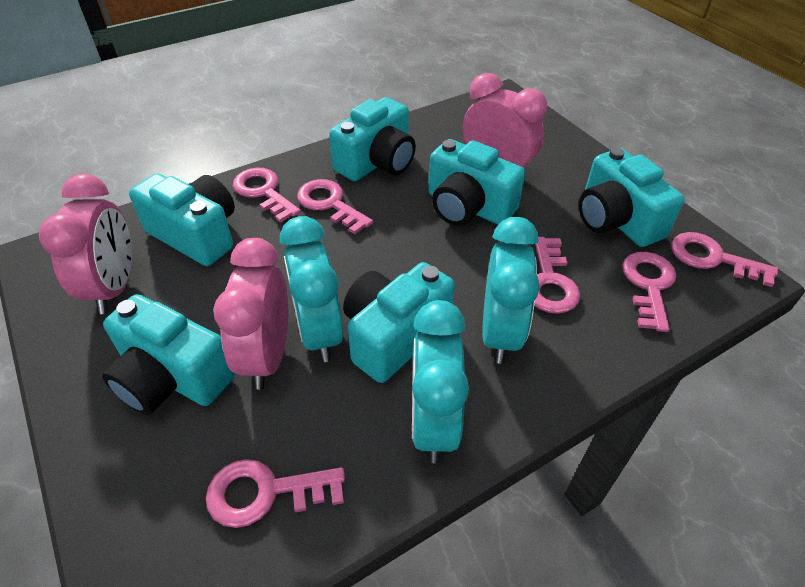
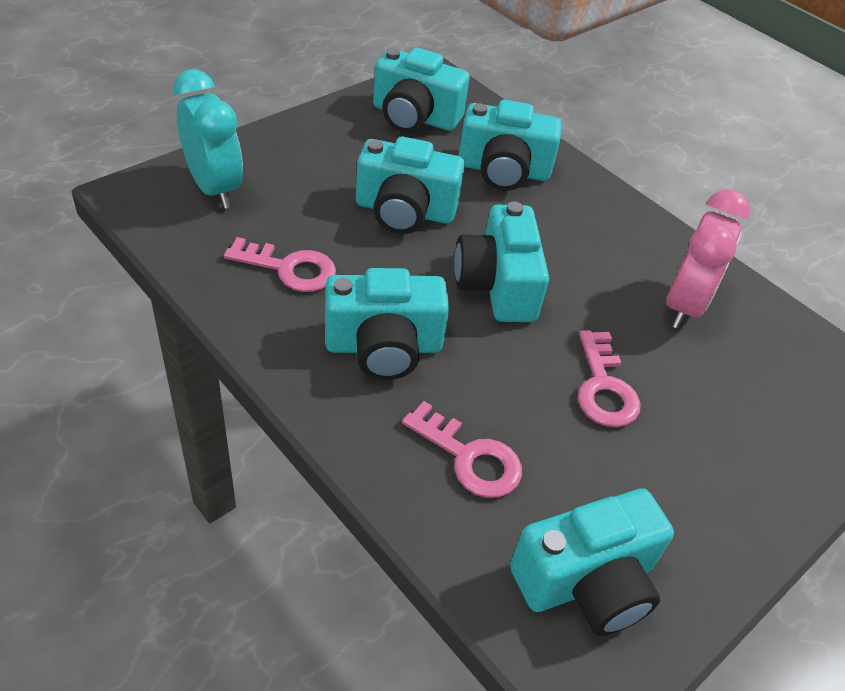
pink clock: [39,174,132,314] [213,238,288,390] [463,73,547,179] = 3 -> [666,189,750,329] = 1
pink key: [206,459,345,528] [233,168,301,223] [297,179,373,234] [534,237,580,314] [622,252,676,332] [671,232,778,287] = 6 -> [224,237,336,292] [402,401,522,498] [578,330,641,427] = 3
turquoise clock: [280,216,343,362] [412,300,469,463] [482,217,540,364] = 3 -> [174,69,243,209] = 1

